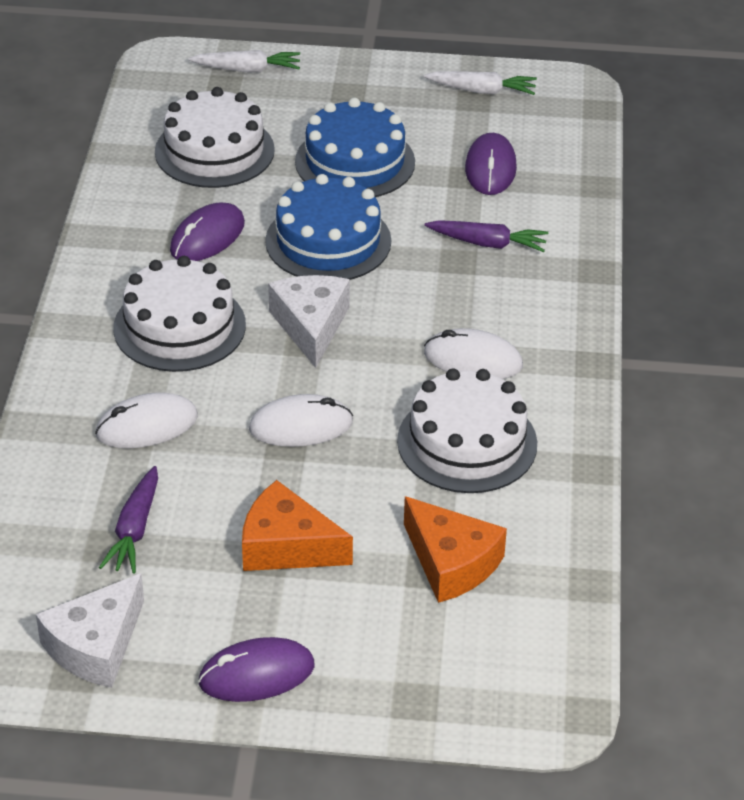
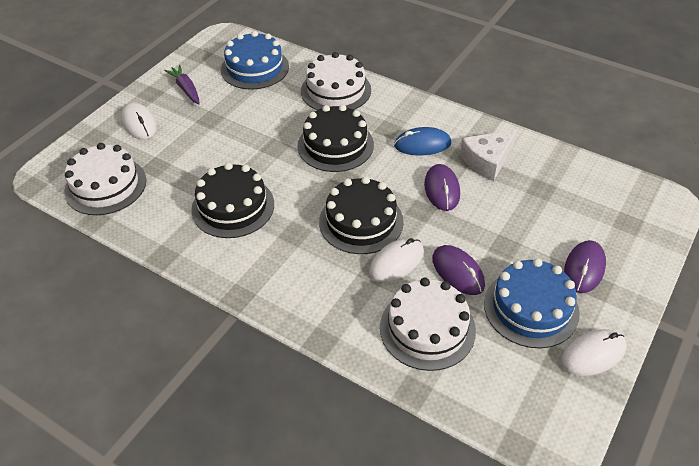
black cake: none = 0 -> [191,163,274,238] [298,104,374,172] [319,176,404,254] = 3
blue mouse: none = 0 -> [394,127,451,156] = 1
orange cheese: [242,480,353,571] [404,496,507,603] = 2 -> none = 0
purple carrot: [99,466,158,574] [425,220,548,252] = 2 -> [164,65,200,104] = 1
white carrot: [188,50,300,72] [424,71,537,95] = 2 -> none = 0
white cheese: [36,573,144,688] [268,275,350,368] = 2 -> [460,129,517,181] = 1

